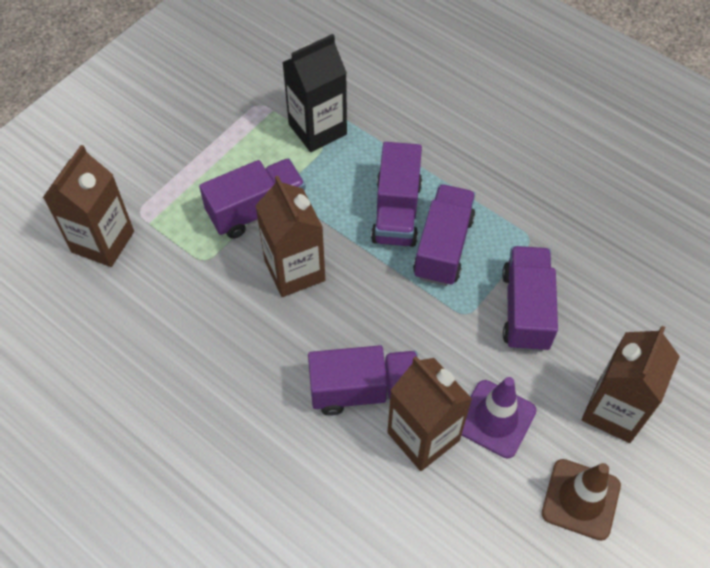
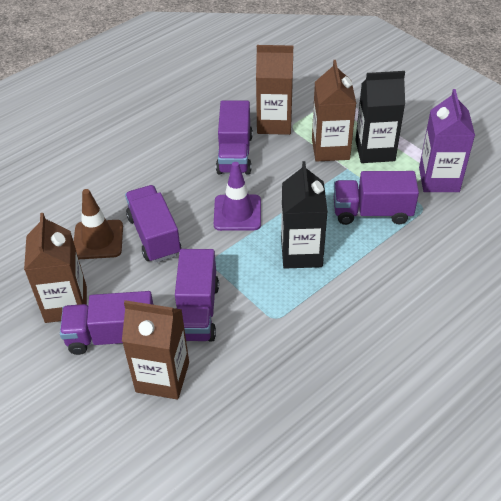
black carton: [282,34,347,152] = 1 -> [281,161,328,269] [355,71,405,163] = 2
purple carton: none = 0 -> [419,89,475,192] = 1

